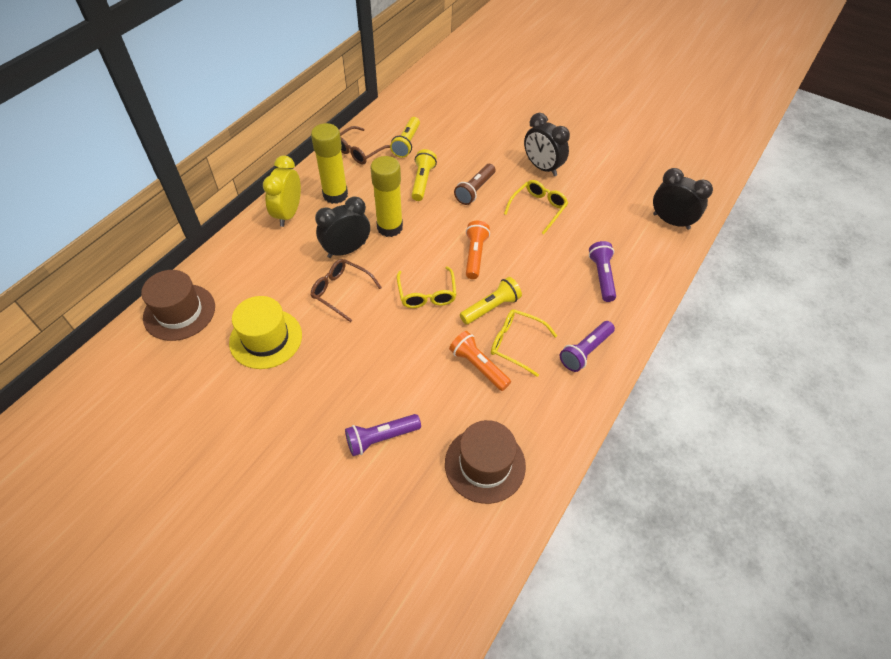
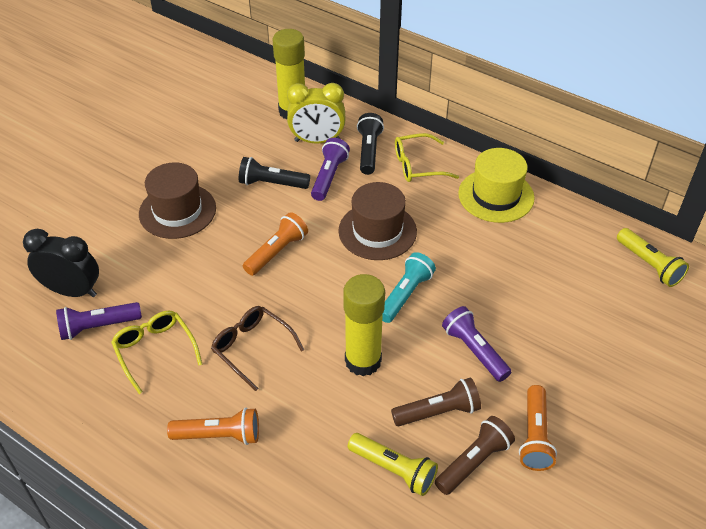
black clock: [315,197,370,258] [524,113,570,176] [653,168,713,230] = 3 -> [23,229,99,297] = 1
black flashlight: none = 0 -> [239,157,310,189] [357,113,384,175] = 2
brown flashlight: [454,164,495,205] = 1 -> [391,378,481,426] [435,416,515,495] = 2
brown glasses: [311,259,382,322] [340,126,390,165] = 2 -> [211,306,304,391] = 1
orange flashlight: [449,331,511,391] [466,221,490,279] = 2 -> [167,408,259,445] [243,212,308,276] [519,385,557,471] = 3
turquoise flashlight: none = 0 -> [382,252,436,323] = 1
yellow flashlight: [390,117,420,158] [411,149,437,201] [460,277,522,324] = 3 -> [348,433,438,496] [617,228,689,287] = 2
yellow glasses: [397,266,457,308] [491,309,557,377] [504,180,568,235] = 3 -> [111,310,203,394] [395,133,459,182] = 2

